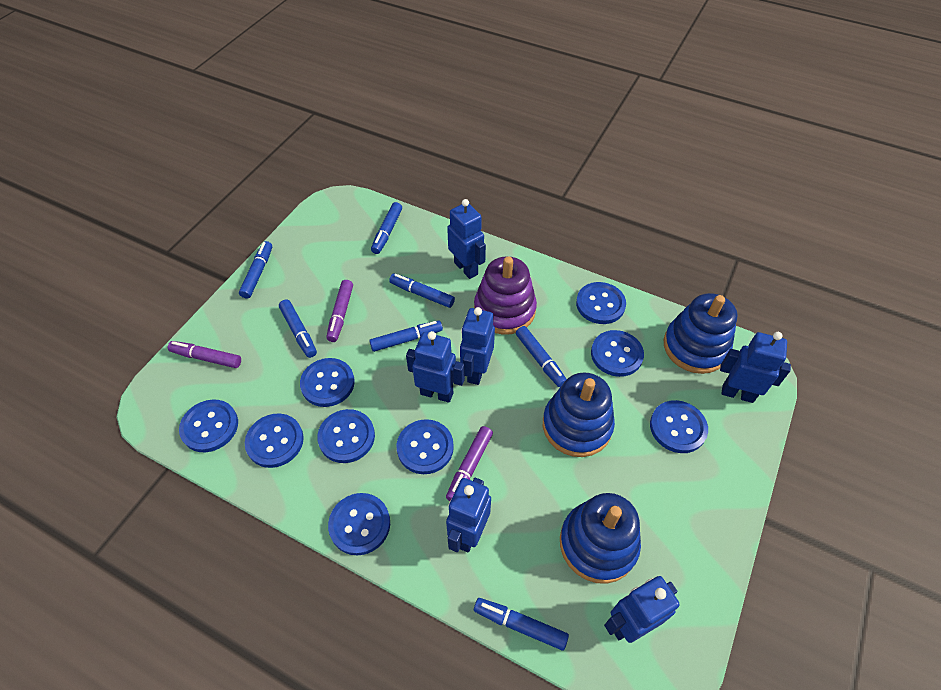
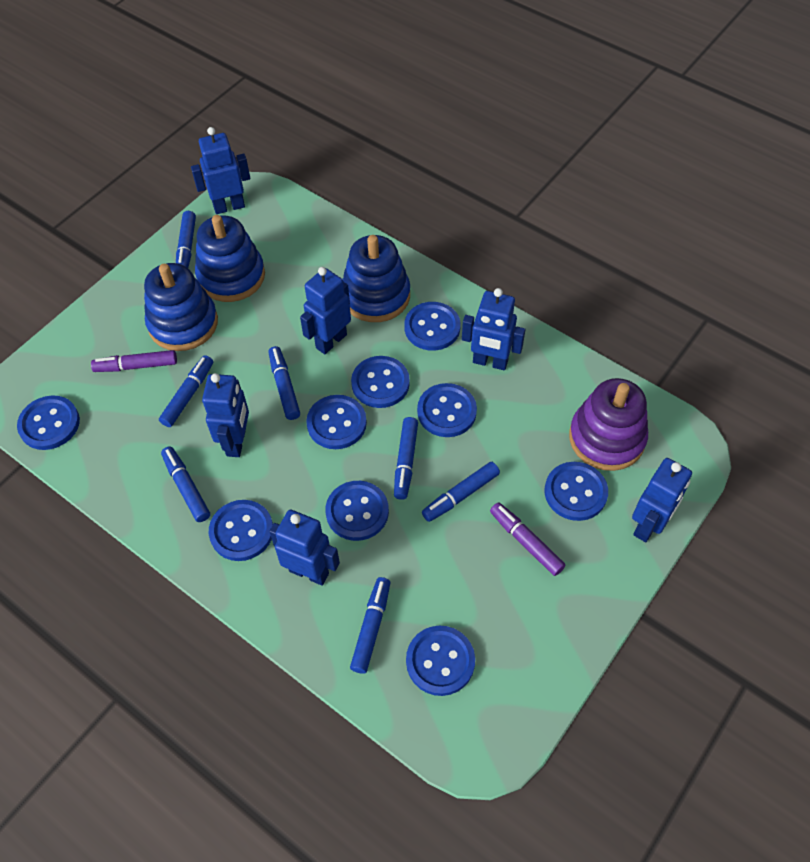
purple marker: [168,341,241,368] [326,280,353,342] [446,426,493,501] = 3 -> [91,350,177,372] [490,502,566,576] = 2

